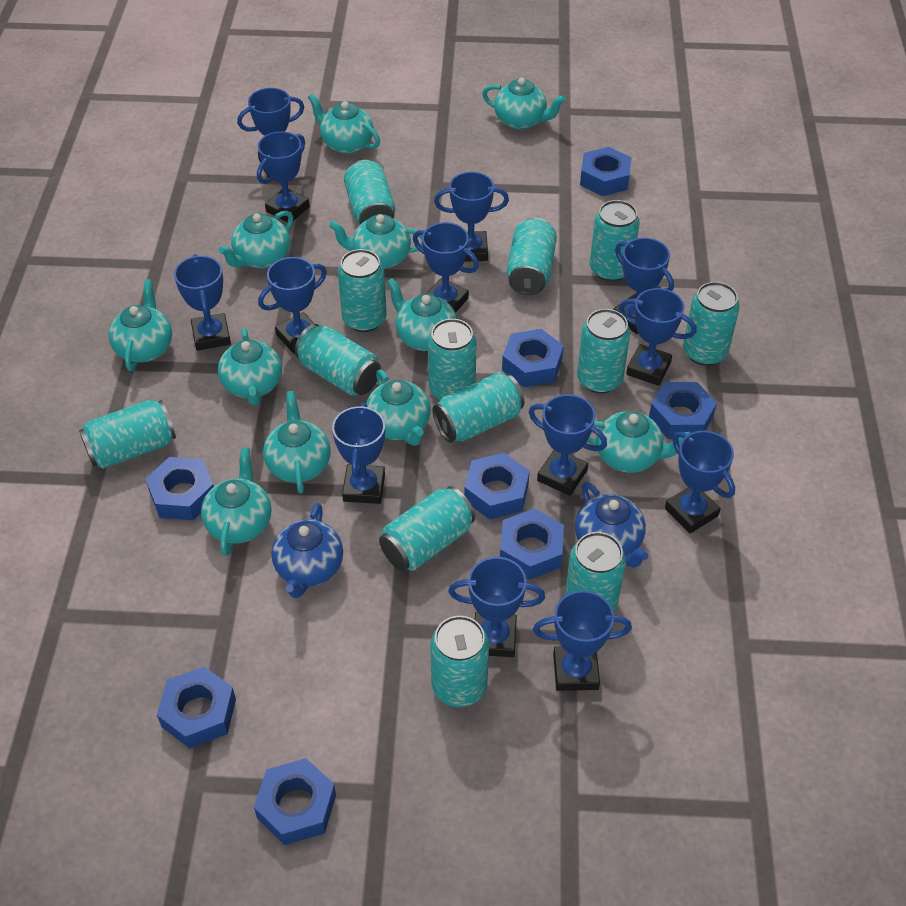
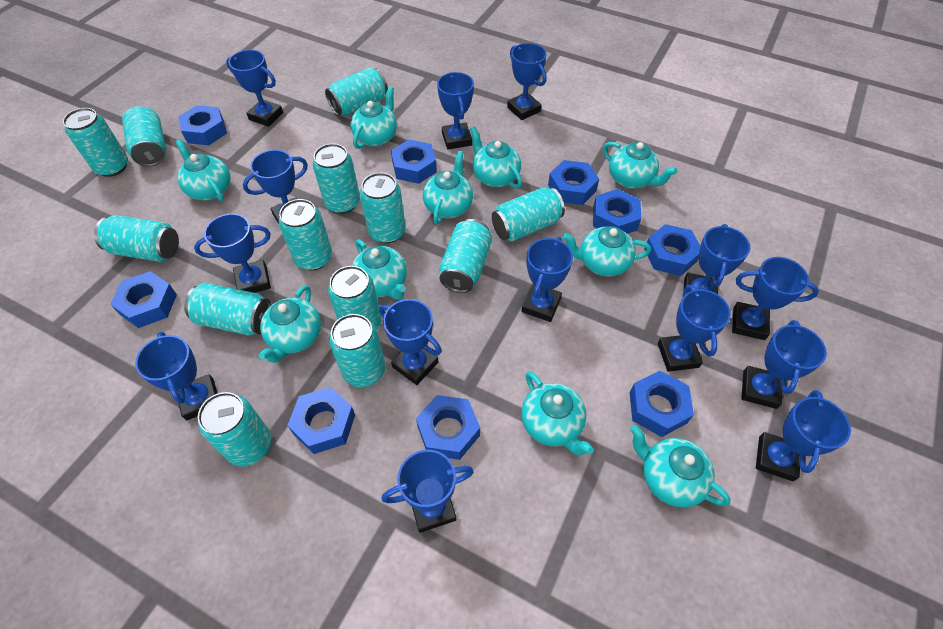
blue nut: [146,457,214,520] [157,667,236,748] [254,758,336,845] [464,453,530,519] [500,508,564,580] [502,329,564,387] [580,147,631,196] [649,382,717,439] = 8 -> [110,271,177,328] [178,105,227,145] [287,387,355,454] [391,139,437,184] [416,395,480,460] [548,160,599,205] [593,189,641,234] [630,371,694,437] [644,224,700,276] = 9
blue teapot: [271,503,343,598] [575,482,648,568] = 2 -> none = 0
blue trophy: [174,254,231,351] [237,88,304,177] [257,131,310,222] [258,257,327,354] [332,403,385,504] [413,222,479,313] [434,172,509,262] [448,557,545,657] [529,394,607,496] [533,590,632,691] [613,238,674,334] [619,288,697,386] [665,431,735,533] = 13 -> [135,332,218,421] [194,214,271,293] [226,49,283,127] [243,150,308,224] [379,299,442,385] [382,450,474,533] [437,72,474,149] [507,43,547,120] [521,237,573,322] [658,285,731,372] [683,224,750,294] [732,257,819,340] [741,320,827,409] [756,390,851,481] = 14
turquoise teapot: [108,279,172,371] [201,447,271,556] [218,328,282,405] [219,211,293,268] [263,391,331,493] [308,94,380,154] [329,214,423,269] [366,369,431,446] [387,278,457,351] [482,77,566,130] [587,411,691,473] = 11 -> [175,139,231,201] [259,285,321,363] [351,86,397,149] [352,239,407,300] [423,151,473,224] [470,126,522,189] [522,372,594,455] [563,226,651,277] [603,142,677,188] [630,425,731,507] = 10

